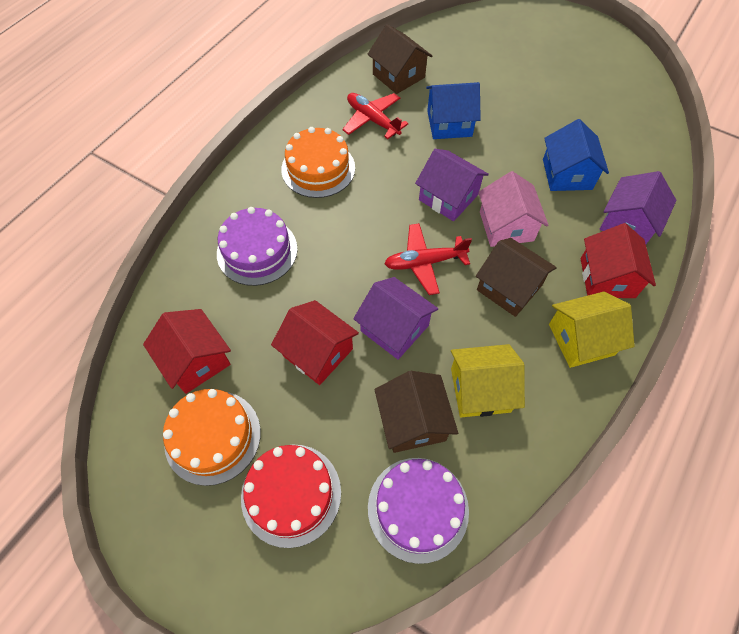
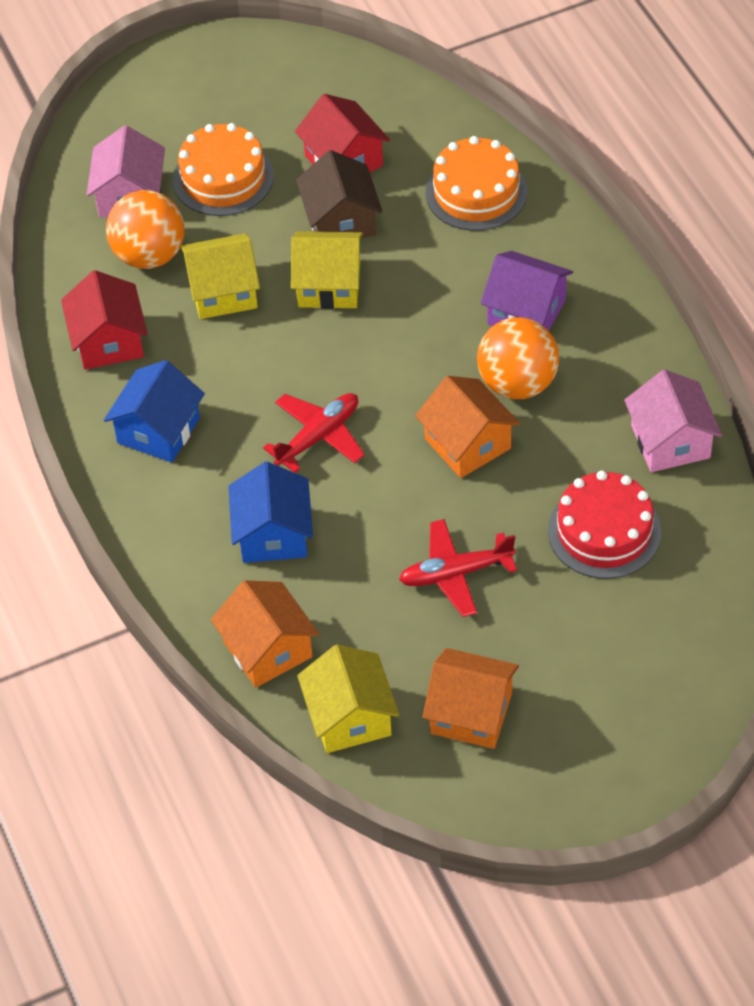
brown house: [368,24,433,94] [374,371,458,453] [476,238,557,317] = 3 -> [296,150,383,238] = 1
orange ball: none = 0 -> [106,190,185,269] [477,317,559,399] = 2
orange house: none = 0 -> [211,580,319,688] [415,376,520,478] [423,648,519,749] = 3
pink house: [478,171,549,247] = 1 -> [87,125,165,217] [624,369,722,472] = 2
purple cake: [217,207,298,286] [368,458,469,564] = 2 -> none = 0
purple house: [353,277,438,359] [415,149,489,221] [600,171,676,244] = 3 -> [481,251,573,331] = 1
red house: [143,309,231,394] [271,300,359,385] [581,223,656,298] = 3 -> [61,270,148,370] [295,94,390,172] = 2
yellow house: [451,344,525,417] [549,292,635,368] = 2 -> [181,233,260,319] [291,231,363,309] [297,645,399,753] = 3

